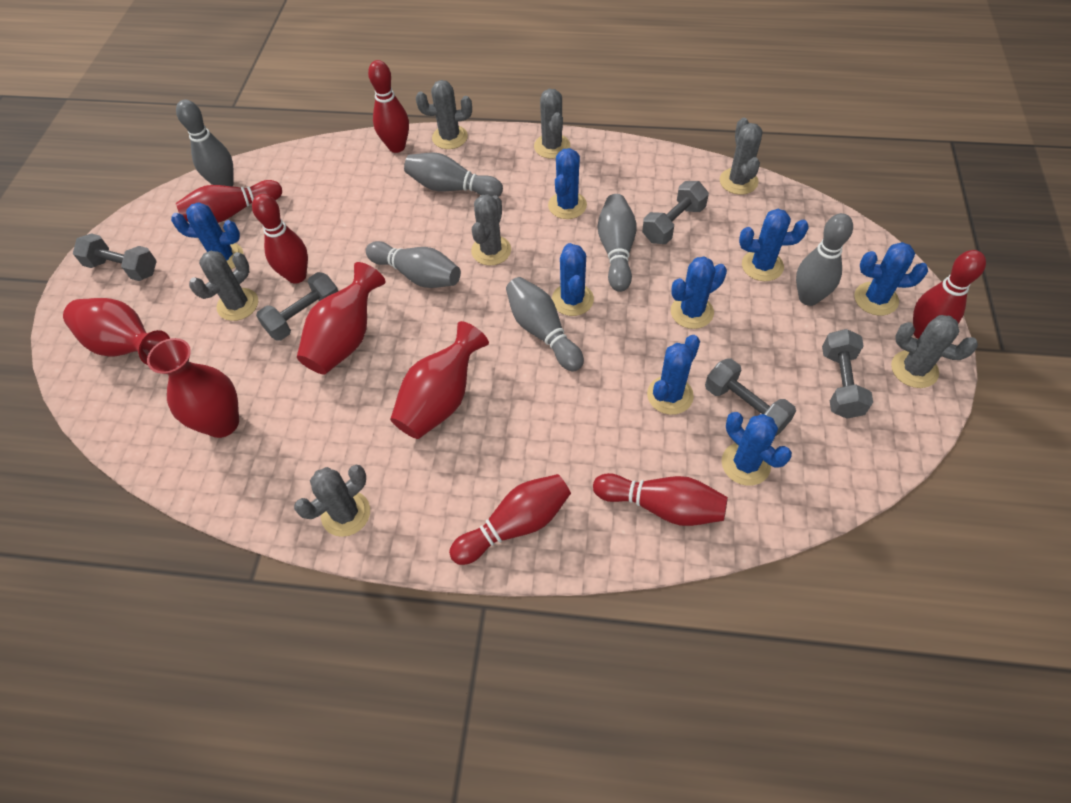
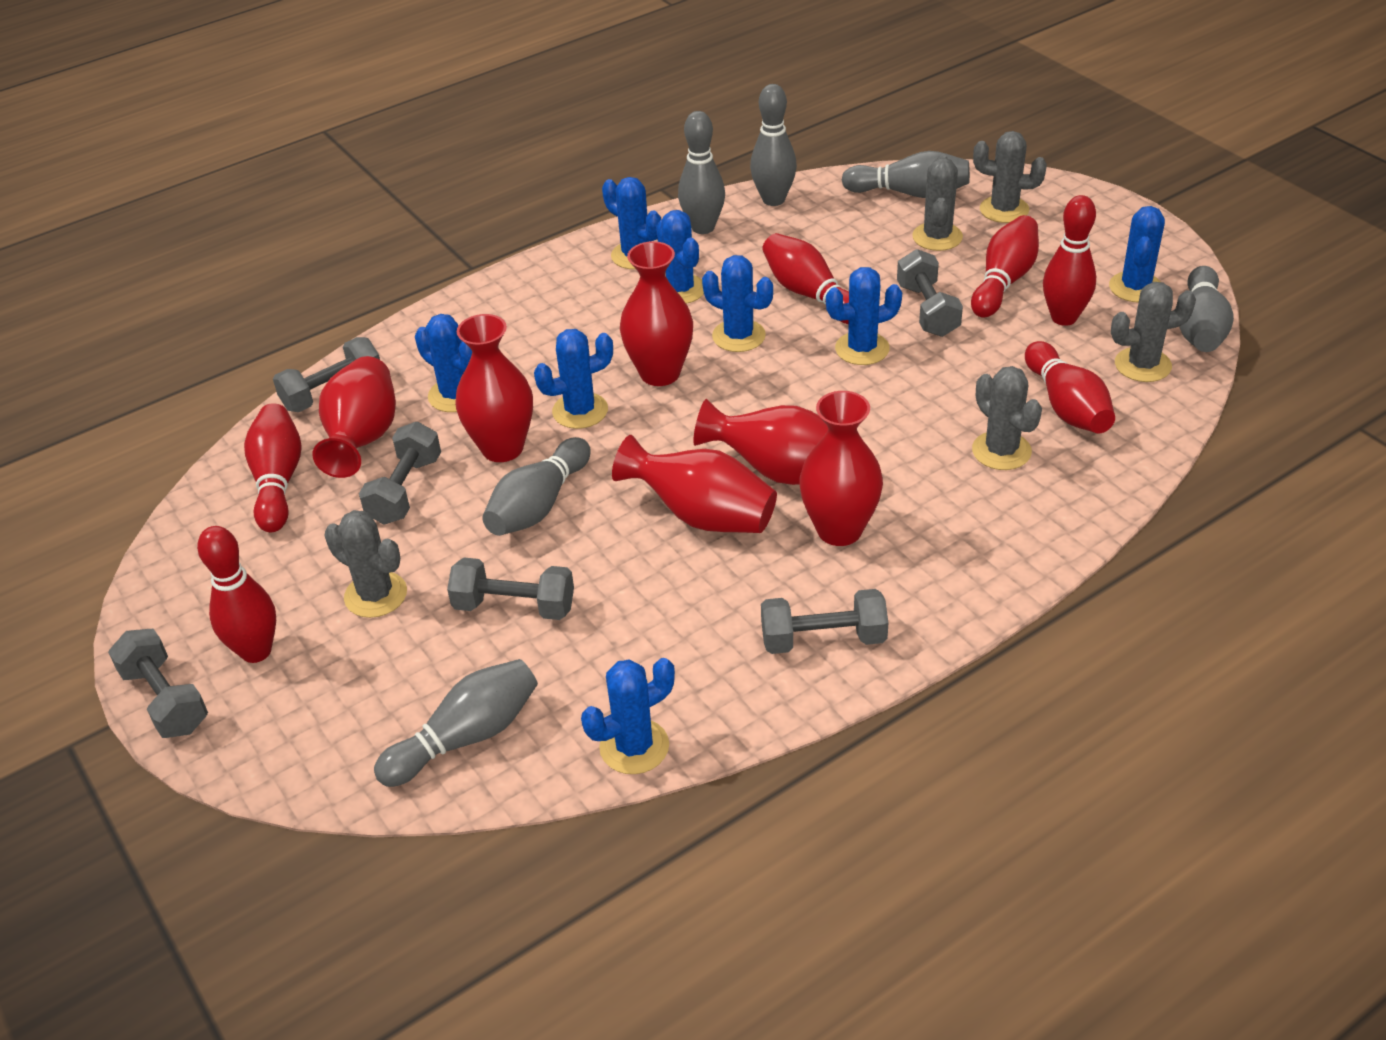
grey cactus: [189,251,258,321] [294,465,370,537] [416,80,472,149] [471,194,511,266] [534,89,570,159] [720,118,762,195] [891,315,978,388] = 7 -> [324,510,407,618] [912,154,963,251] [972,366,1042,470] [973,131,1047,223] [1111,282,1196,382] = 5
grey dumbbell: [73,233,157,281] [256,272,338,341] [642,181,709,244] [705,358,796,436] [822,329,873,419] = 5 -> [108,629,208,738] [273,337,380,412] [359,422,441,525] [447,558,574,620] [761,589,889,654] [897,249,963,337] = 6
red vase: [63,298,170,365] [147,338,239,438] [297,262,385,375] [390,321,489,439] = 4 -> [312,356,396,478] [455,314,533,462] [612,435,777,533] [620,241,693,386] [693,399,828,485] [799,391,883,546] = 6

